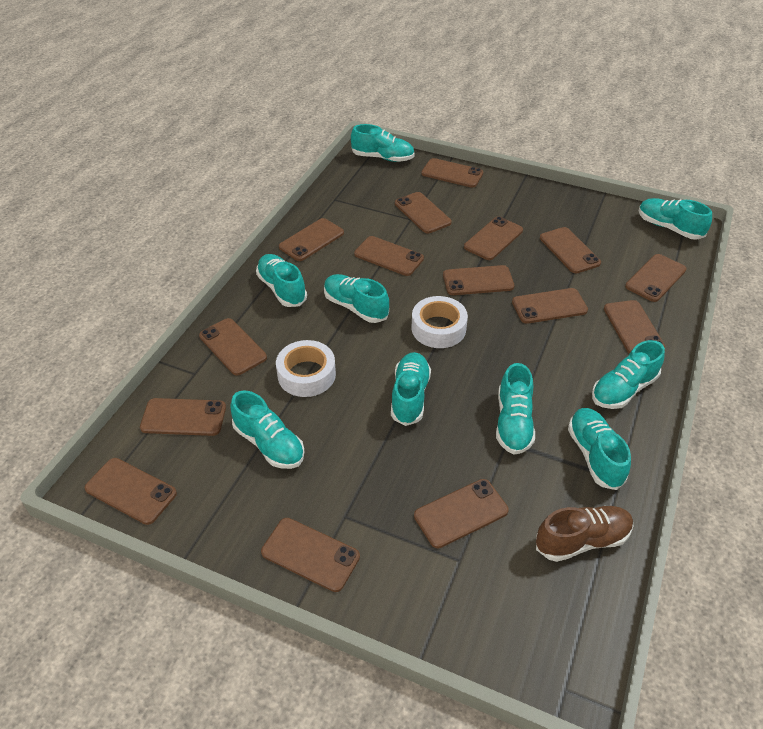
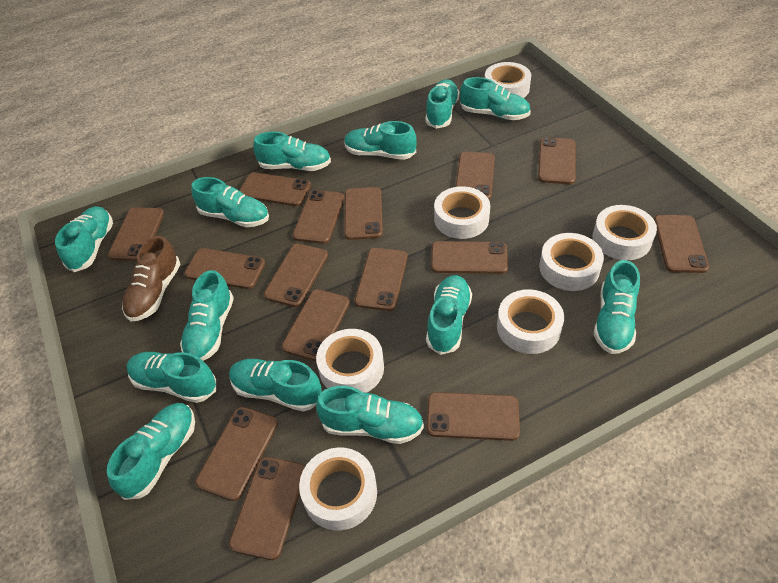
turquoise shoe: [230,390,305,469] [256,254,307,307] [324,274,389,323] [351,124,415,162] [391,352,431,426] [496,363,535,455] [568,408,631,490] [592,340,665,409] [638,198,712,240] = 9 -> [55,206,113,272] [107,403,195,500] [126,352,216,403] [180,270,234,361] [191,177,269,227] [229,359,322,411] [253,131,331,171] [316,386,424,444] [344,121,417,160] [425,79,460,129] [426,275,472,355] [460,77,531,120] [593,260,640,354] = 13
white tape: [276,340,336,397] [411,296,468,348] = 2 -> [299,447,377,531] [316,329,384,393] [434,186,490,239] [485,62,531,98] [497,289,564,354] [539,233,604,291] [593,205,657,260] = 7

